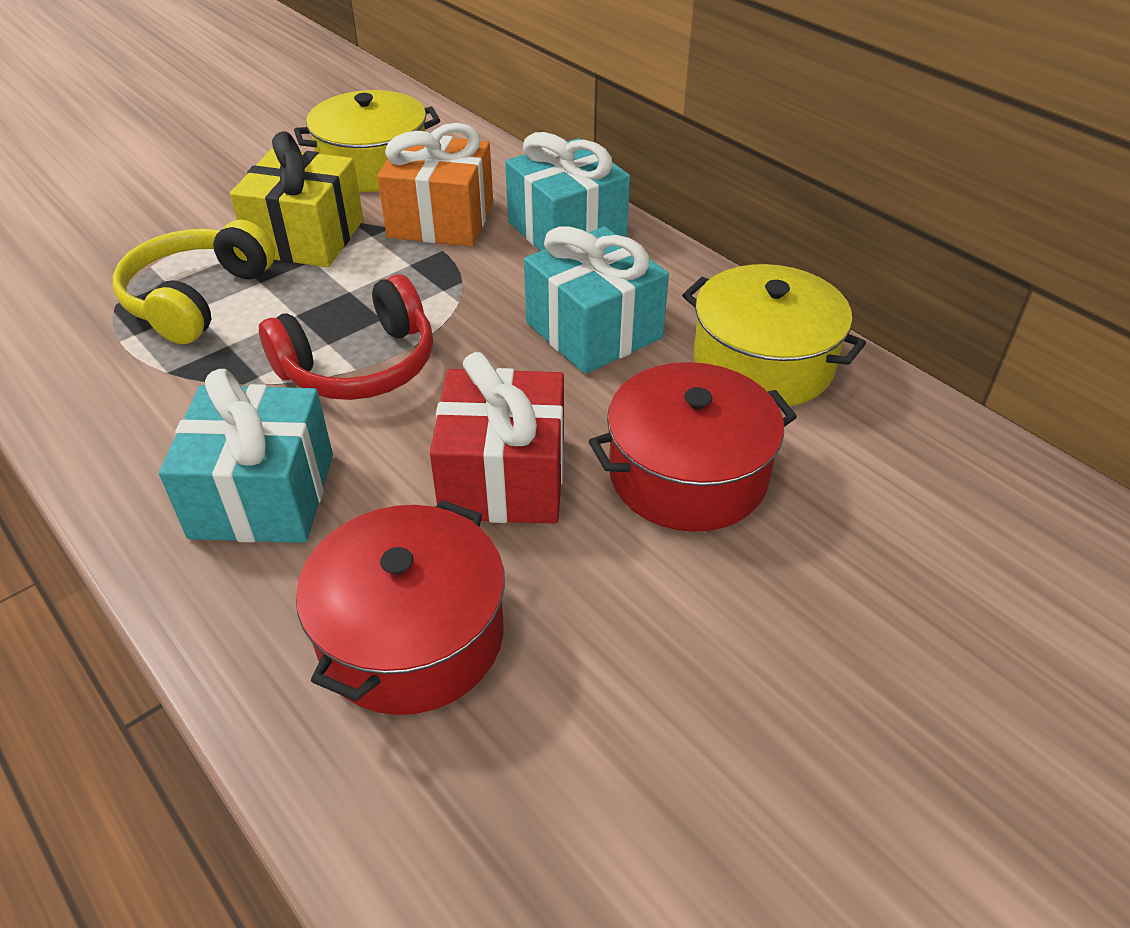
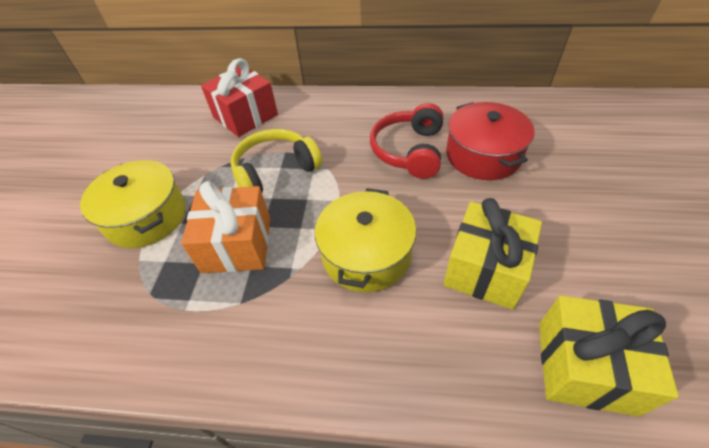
red pot: [296,500,505,715] [589,362,797,532] = 2 -> [446,102,535,180] = 1
turquoise gift: [159,369,333,543] [505,132,630,251] [524,226,669,374] = 3 -> none = 0
yellow gift: [230,131,363,267] = 1 -> [443,198,542,310] [539,296,679,416] = 2

